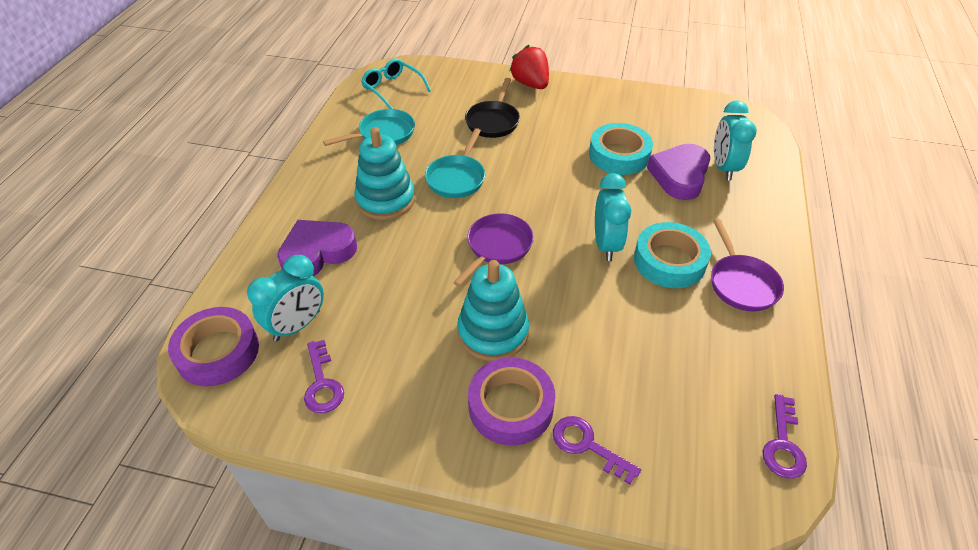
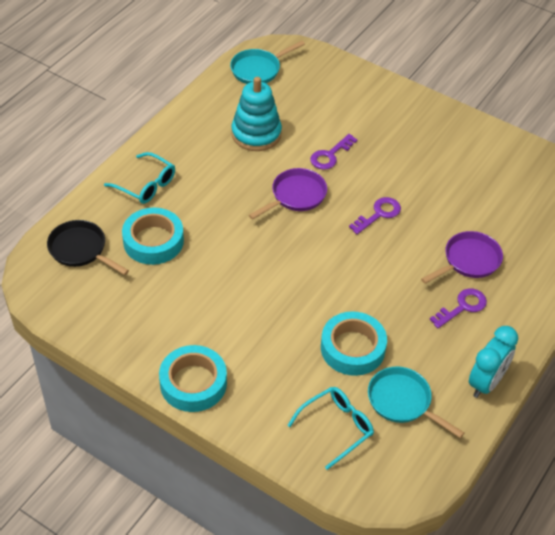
purple heart: [277,220,357,276] [647,144,710,200] = 2 -> none = 0
purple tape: [168,307,259,386] [468,357,555,445] = 2 -> none = 0
red strawberry: [510,45,549,89] = 1 -> none = 0
turquoise clock: [247,255,324,341] [595,173,631,261] [714,100,757,180] = 3 -> [469,326,518,398] = 1
turquoise glasses: [361,58,431,109] = 1 -> [104,152,175,204] [287,387,374,470] = 2
turquoise stacking toy: [354,127,415,220] [457,260,529,361] = 2 -> [231,77,282,151] = 1
turquoise tape: [589,123,653,175] [634,222,711,288] = 2 -> [122,207,184,265] [159,345,227,412] [321,311,387,376] = 3

